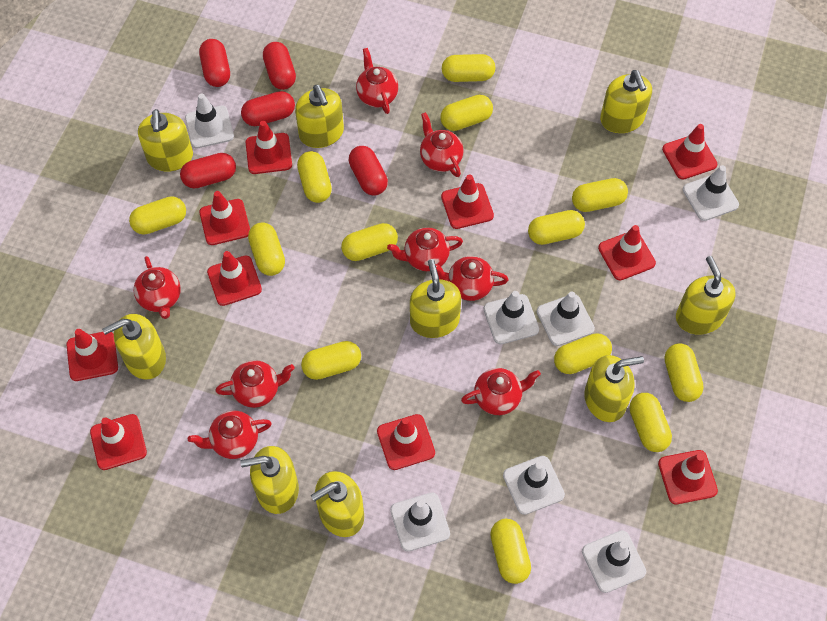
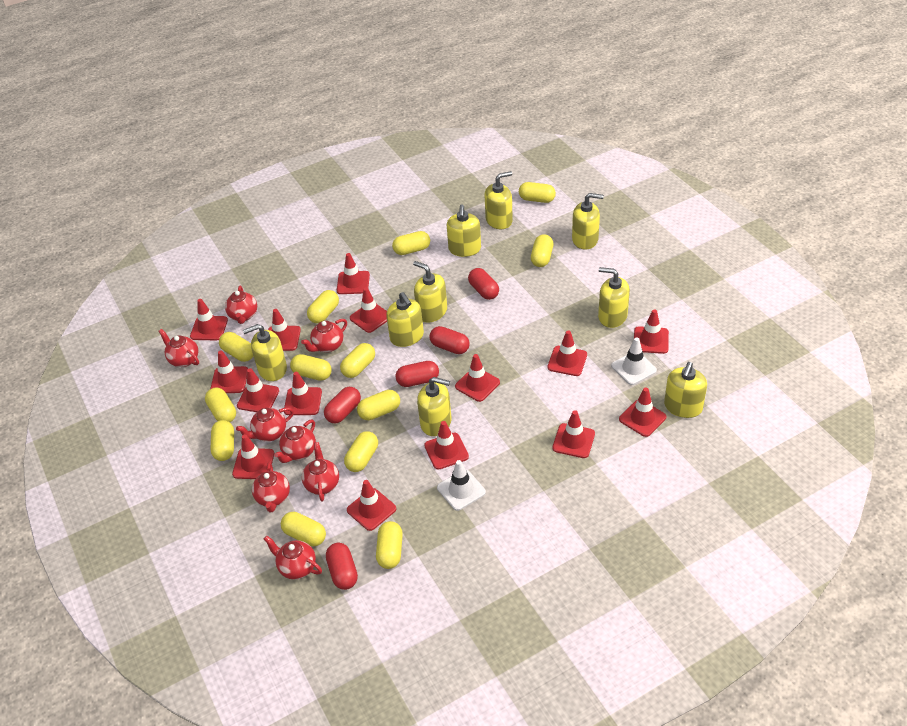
red traffic cone: [66,329,118,381] [90,414,147,470] [199,191,250,245] [207,251,262,306] [246,121,292,174] [377,414,435,470] [441,174,494,229] [598,225,656,280] [658,450,718,504] [662,124,717,179] = 10 -> [190,299,228,341] [210,350,248,393] [232,434,274,479] [237,368,279,412] [268,309,301,351] [284,372,322,415] [337,253,370,294] [347,480,396,531] [350,287,387,333] [424,421,469,470] [455,354,500,402] [547,330,587,376] [552,410,595,458] [619,387,666,437] [634,309,669,354] = 15
white traffic cone: [185,94,234,148] [390,492,450,551] [484,291,539,344] [503,456,565,515] [537,291,595,346] [582,530,646,593] [683,165,739,221] = 7 -> [437,460,486,511] [611,337,657,385] = 2

